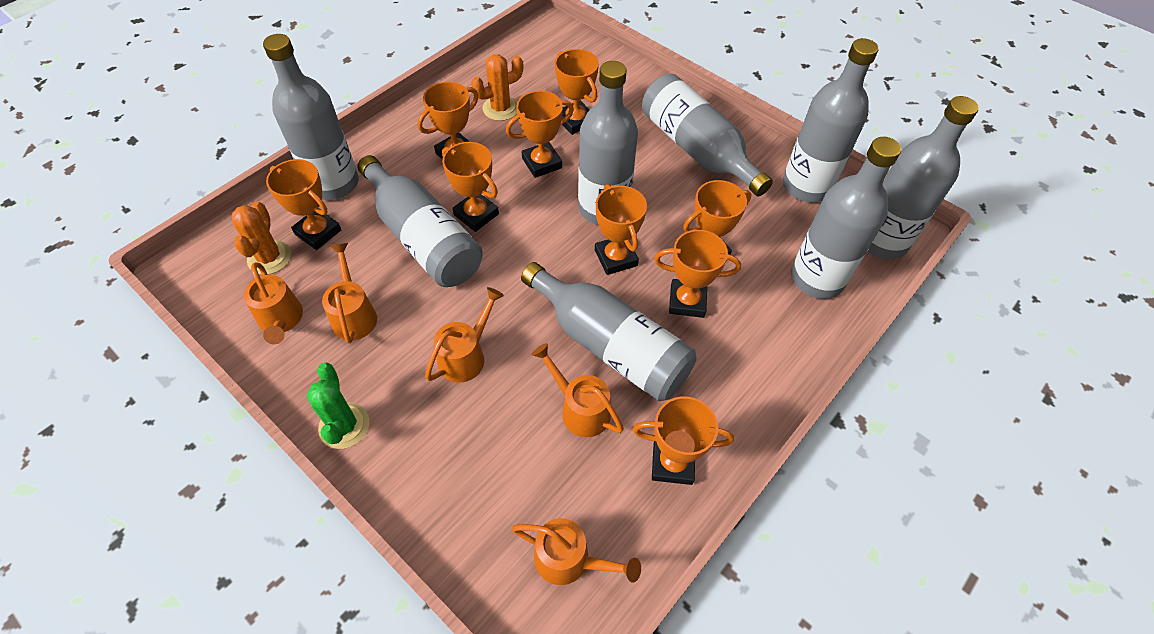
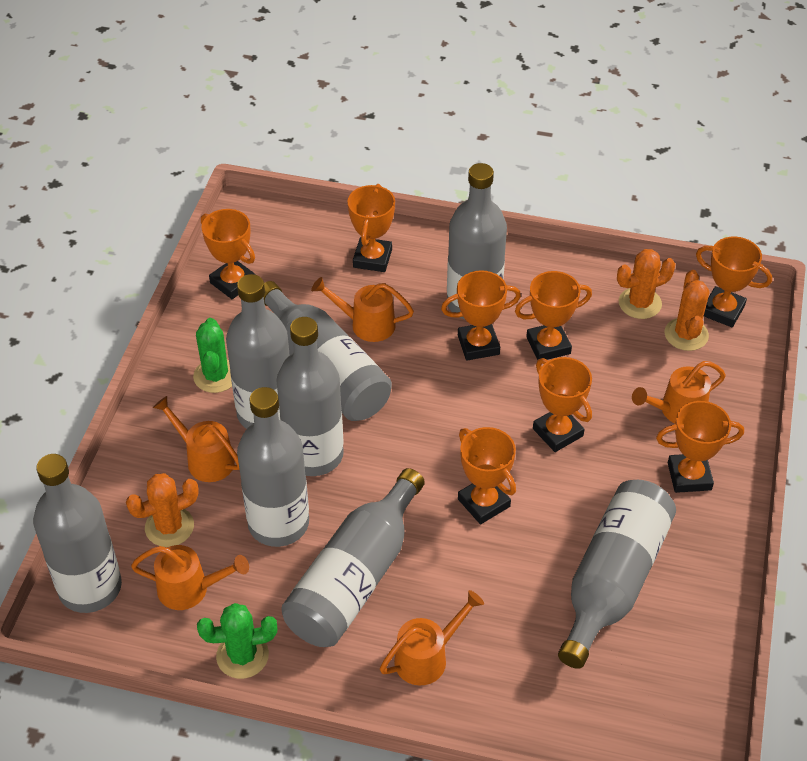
green cactus: [307,363,369,449] = 1 -> [193,318,232,393] [197,603,277,679] = 2
orange cactus: [231,201,291,274] [471,54,523,121] = 2 -> [126,473,199,547] [617,249,675,319] [665,270,709,351] = 3
orange trophy: [266,159,341,250] [418,82,479,159] [442,142,499,232] [506,91,574,178] [555,49,599,135] [595,184,647,275] [633,396,734,485] [654,230,741,318] [683,180,751,255] = 9 -> [201,209,256,299] [347,184,395,272] [441,270,521,360] [458,427,516,524] [515,271,592,360] [533,357,592,452] [656,401,744,493] [696,237,772,327] = 8

